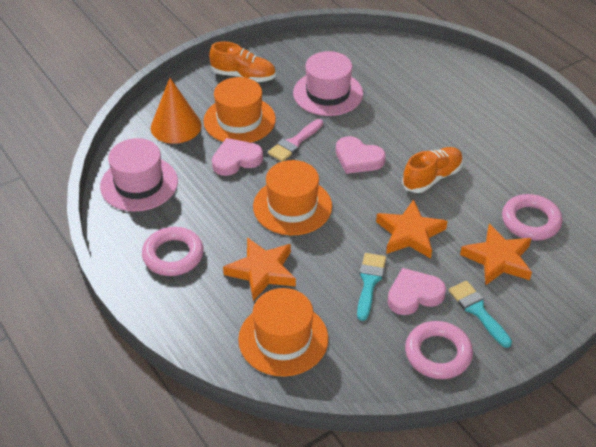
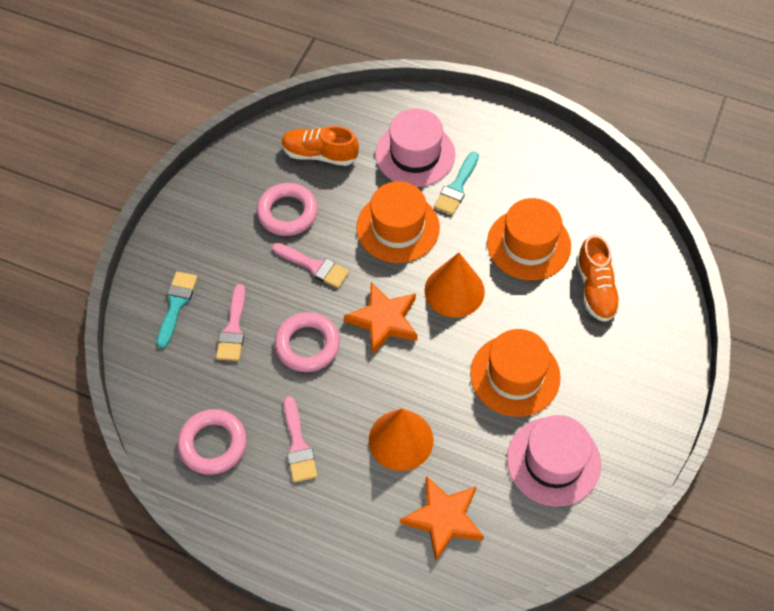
orange cone: [151,78,202,144] = 1 -> [369,409,433,471] [425,253,485,318] = 2
orange star: [223,237,296,301] [376,199,448,259] [460,224,532,285] = 3 -> [344,282,418,355] [400,476,484,561] = 2
pink brush: [268,119,323,162] = 1 -> [216,284,246,361] [272,243,349,288] [284,396,317,483] = 3
pink heart: [212,138,263,176] [336,136,386,174] [387,268,446,315] = 3 -> none = 0

